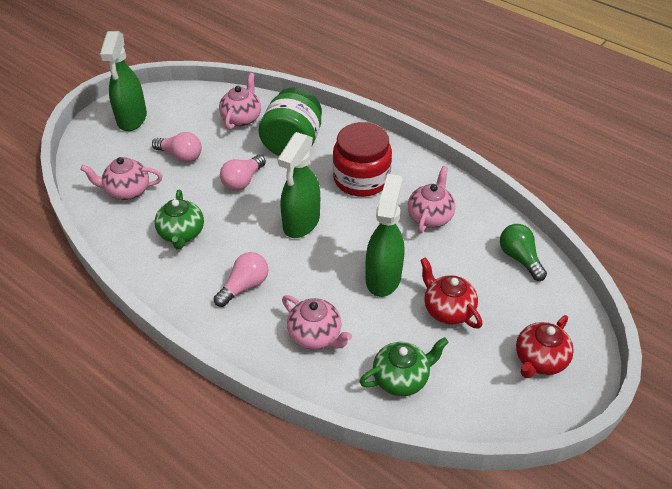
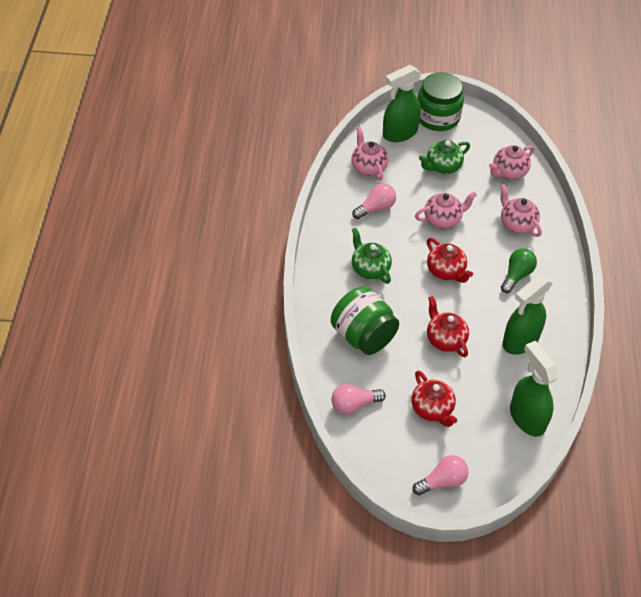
green jar: [259,87,322,156] = 1 -> [331,286,399,355] [417,72,464,131] = 2
red jar: [333,122,392,197] = 1 -> none = 0
red teapot: [420,257,482,329] [516,315,574,378] = 2 -> [411,371,457,427] [427,238,473,283] [427,296,469,357] = 3

